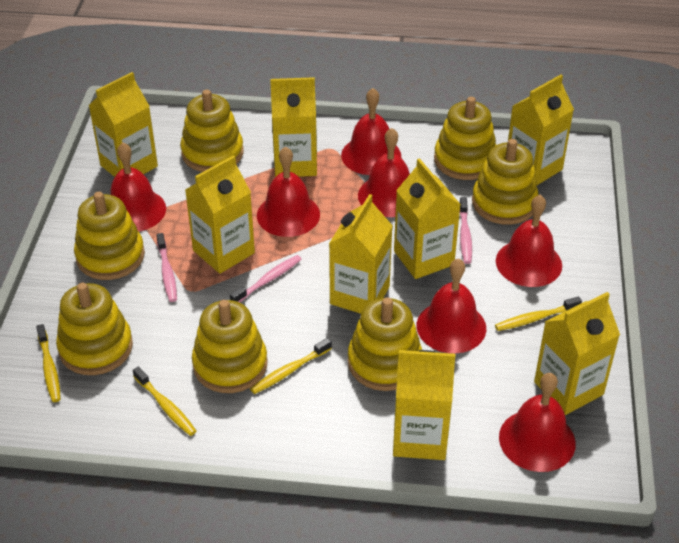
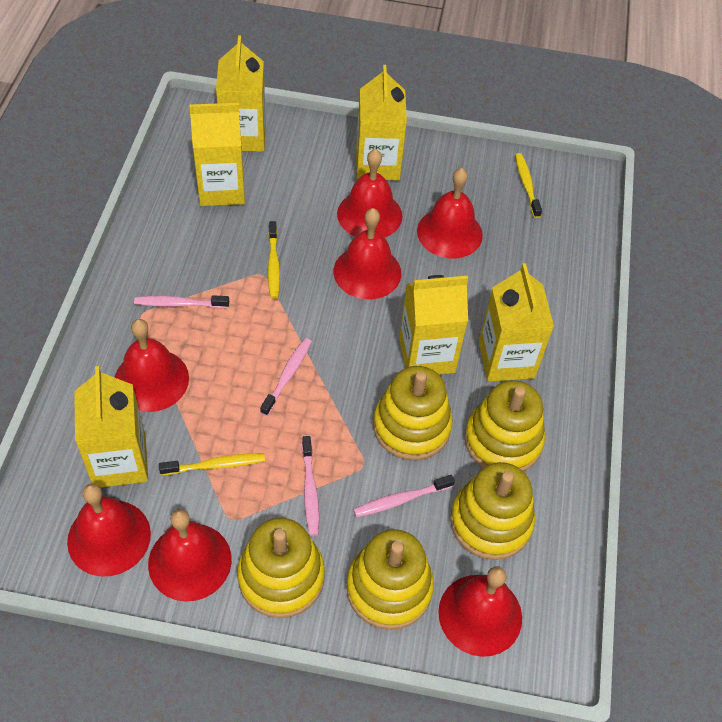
pink toothbrush: [156,233,177,302] [230,255,302,303] [460,197,472,264] = 3 -> [134,295,229,308] [260,338,312,416] [302,436,319,536] [353,475,455,517] = 4
yellow carton: [88,72,158,177] [185,155,255,274] [270,77,317,177] [329,194,393,314] [393,350,455,460] [394,158,461,279] [508,75,574,185] [534,292,620,415] = 8 -> [74,366,148,488] [189,103,245,206] [216,35,266,152] [356,65,407,181] [399,275,468,375] [479,263,554,382] = 6
yellow stacking toy: [56,283,133,375] [74,192,145,280] [180,90,244,172] [192,300,267,393] [348,297,422,391] [434,97,496,180] [472,139,538,225] = 7 -> [237,518,325,618] [346,529,434,630] [373,366,453,460] [450,462,535,560] [464,380,545,471] = 5
yellow toothbrush: [36,324,61,402] [133,367,196,436] [250,338,332,394] [495,296,582,331] = 4 -> [159,453,265,475] [268,221,280,299] [515,153,542,218] = 3

